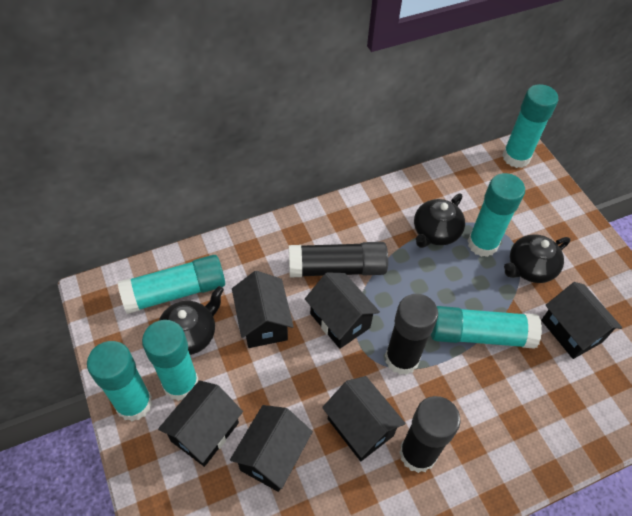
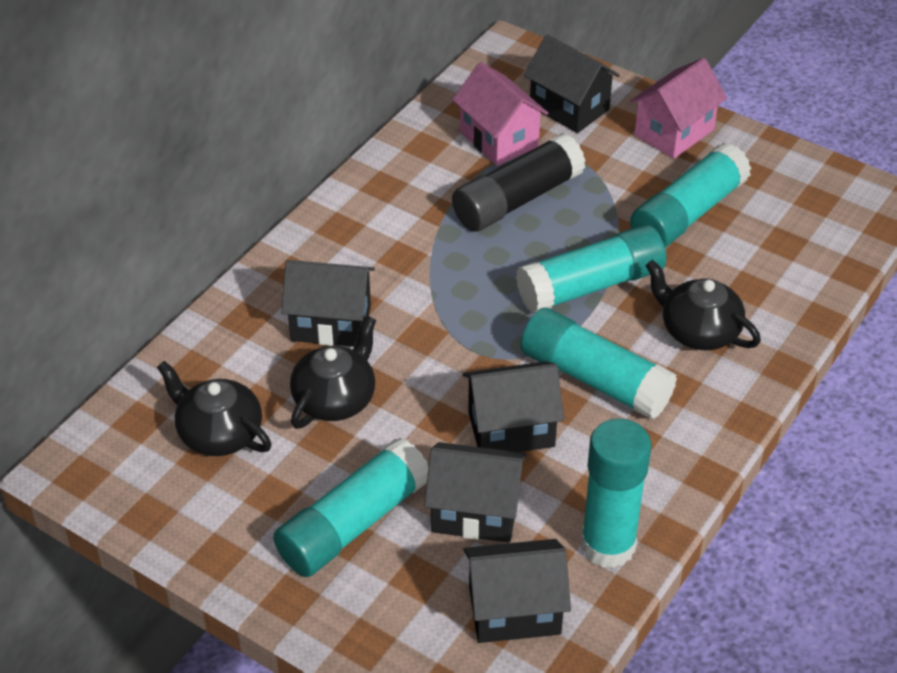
black glue stick: [289,242,388,278] [385,294,438,375] [399,396,460,473] = 3 -> [452,133,586,232] = 1
black house: [158,380,243,467] [230,405,313,492] [232,271,294,348] [305,272,380,349] [322,376,405,461] [541,282,622,359] = 6 -> [281,260,375,347] [424,442,527,543] [463,361,564,452] [463,539,571,643] [524,35,620,133] = 5
pink house: none = 0 -> [452,62,548,166] [630,58,727,159] = 2
turquoise glue stick: [87,341,152,421] [118,255,225,314] [142,320,198,401] [431,306,542,349] [468,173,525,257] [502,84,558,168] = 6 -> [273,438,429,577] [516,225,666,313] [521,308,677,420] [581,418,651,568] [630,143,751,248] = 5

